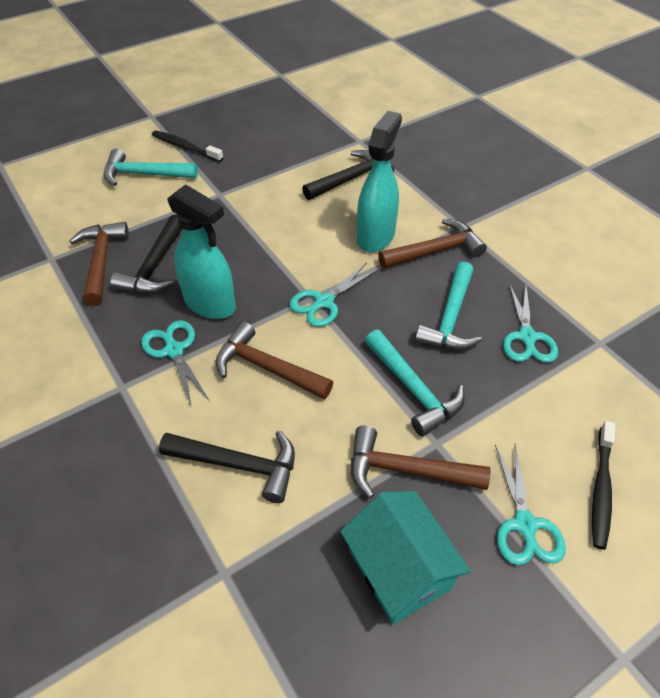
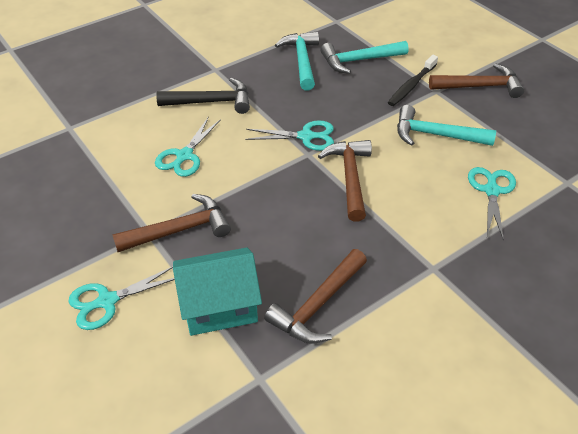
black hammer: [110,215,182,294] [159,431,295,503] [302,150,395,200] = 3 -> [156,78,250,114] = 1
black toothbrush: [152,130,223,162] [592,421,615,550] = 2 -> [388,55,438,106] = 1
turquoise spray bottle: [167,184,236,319] [357,111,402,252] = 2 -> none = 0

